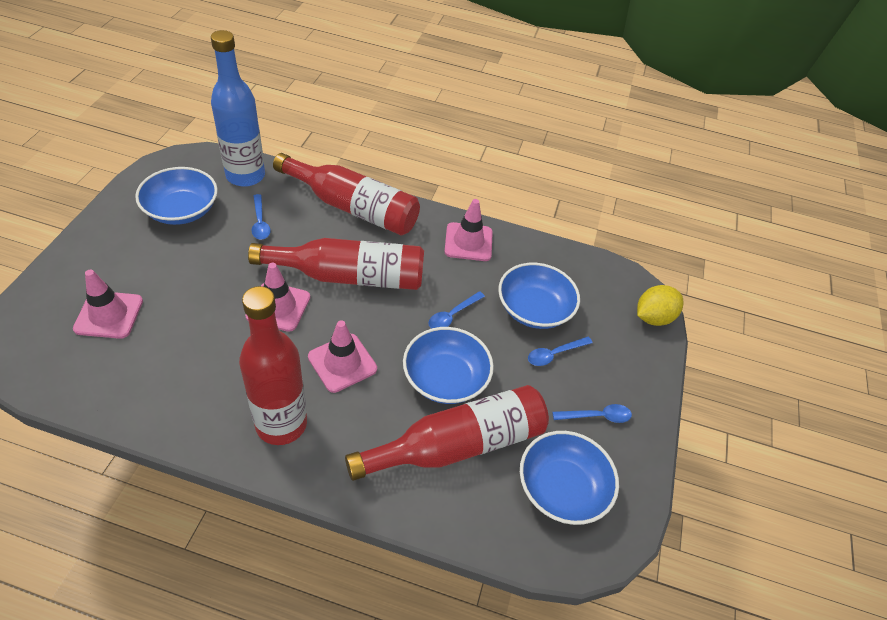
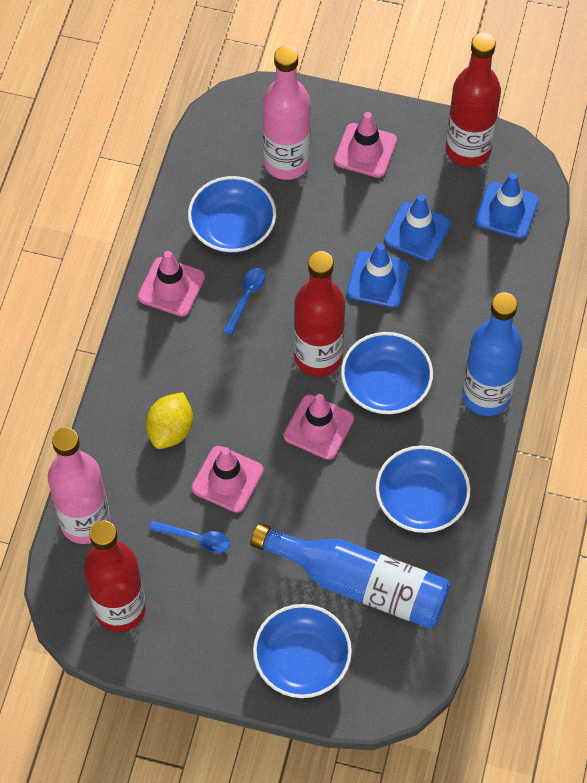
blue bottle: [211,30,265,187] = 1 -> [250,523,450,628] [462,293,522,416] = 2
blue spoon: [252,194,270,240] [429,291,485,328] [528,337,593,366] [552,404,632,423] = 4 -> [149,521,230,553] [223,268,266,335] = 2
blue traffic cone: none = 0 -> [347,243,410,308] [384,194,451,261] [475,173,539,239] = 3
pink bottle: none = 0 -> [48,427,110,544] [262,46,311,180] = 2
red bottle: [239,286,307,445] [248,238,424,290] [273,153,420,235] [345,385,549,481] = 4 -> [83,520,146,632] [294,251,345,377] [446,33,501,167] = 3

